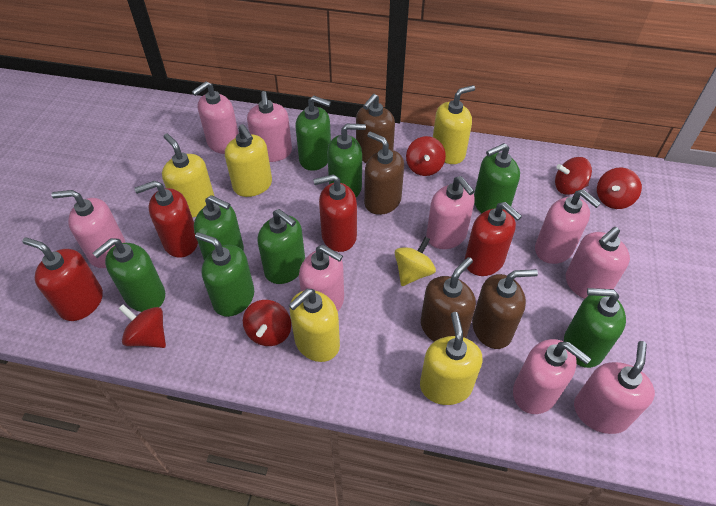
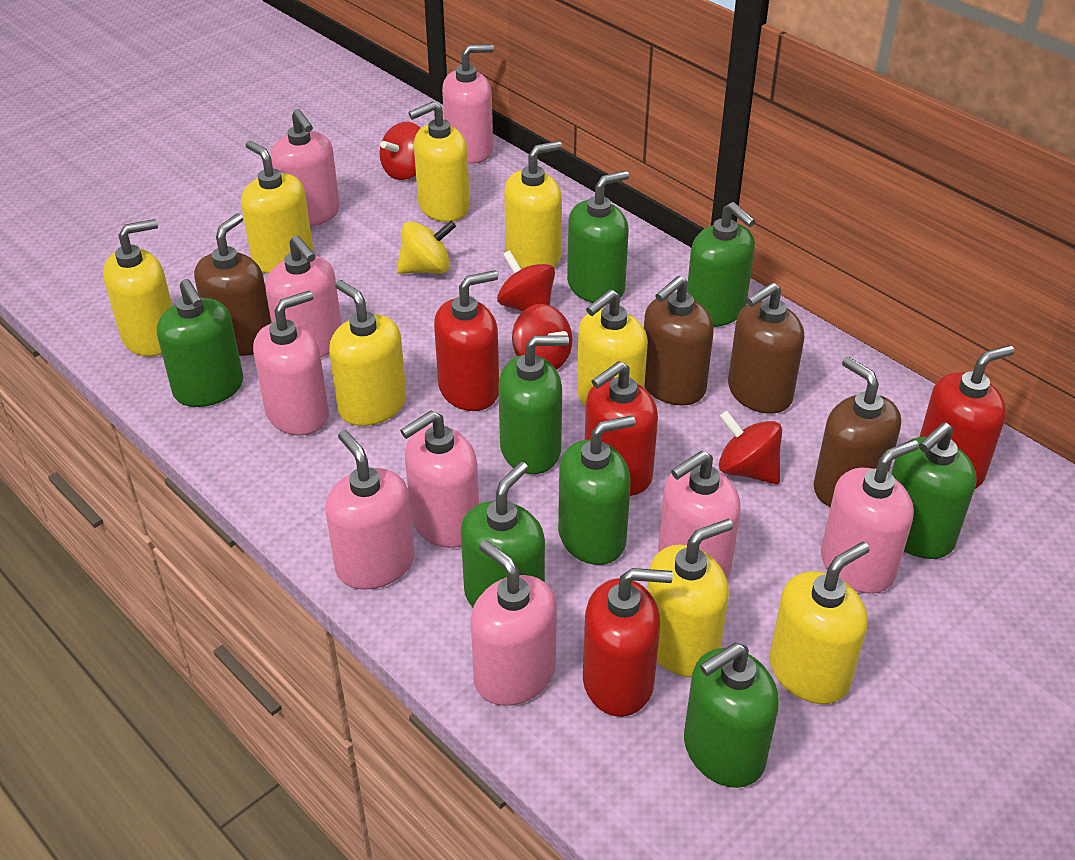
red spinning top: [118,304,166,348] [243,300,291,346] [406,136,446,176] [555,157,592,195] [597,168,642,209] = 5 -> [379,122,420,180] [497,250,555,311] [512,304,572,370] [719,411,782,484] = 4
yellow soap dispenser: [162,134,215,217] [225,124,272,197] [289,289,340,362] [420,312,483,405] [433,85,475,164] = 5 -> [103,219,172,356] [241,140,313,273] [329,280,406,426] [409,101,470,222] [504,141,562,268] [577,289,648,407] [647,519,733,677] [769,542,870,704] = 8

